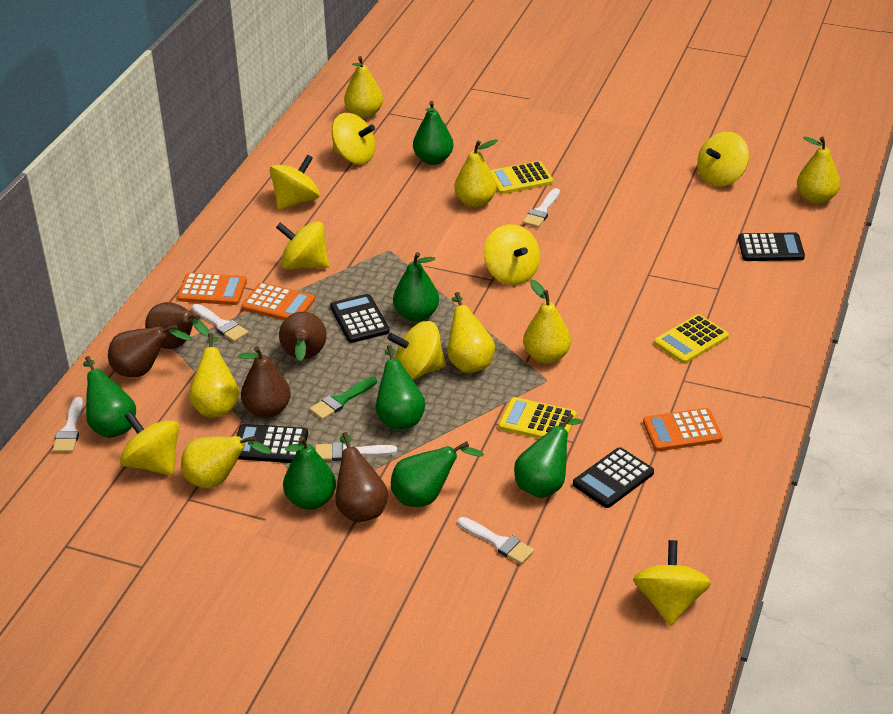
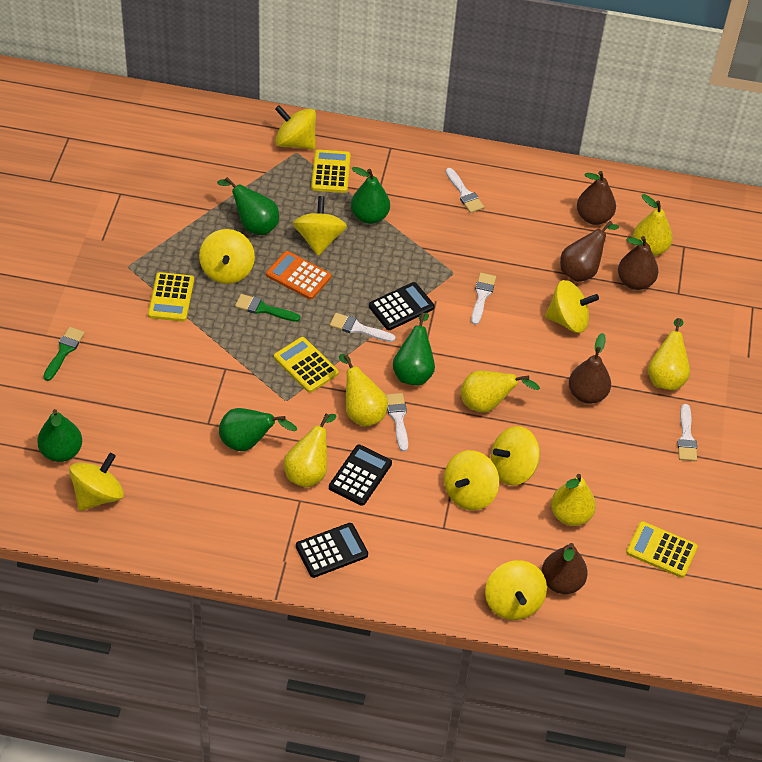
black calculator: [237,424,308,463] [330,294,390,343] [573,447,654,508] [738,232,805,261] = 4 -> [296,523,368,578] [329,445,392,506] [369,282,435,330] = 3
green brush: [309,377,377,420] = 1 -> [43,327,85,381] [235,294,300,322] = 2
green pear: [83,356,136,438] [283,436,336,510] [376,345,425,430] [391,441,484,507] [393,252,439,322] [413,101,453,165] [514,413,583,498] = 7 -> [37,409,82,462] [217,177,279,235] [219,408,297,451] [351,167,390,224] [393,313,435,386] = 5
orange calculator: [177,273,247,305] [242,282,315,320] [643,408,723,451] = 3 -> [266,251,331,300] = 1
yellow calculator: [490,161,553,194] [499,397,577,439] [654,314,729,364] = 3 -> [148,272,194,322] [274,337,339,393] [311,149,351,193] [626,521,698,578] = 4
yellow pear: [181,436,272,488] [189,333,239,417] [344,56,383,119] [447,292,495,373] [454,139,498,208] [523,280,571,364] [797,136,840,204] = 7 -> [284,414,336,487] [339,354,388,427] [460,370,540,413] [551,474,596,526] [633,194,673,256] [648,318,690,391] = 6

